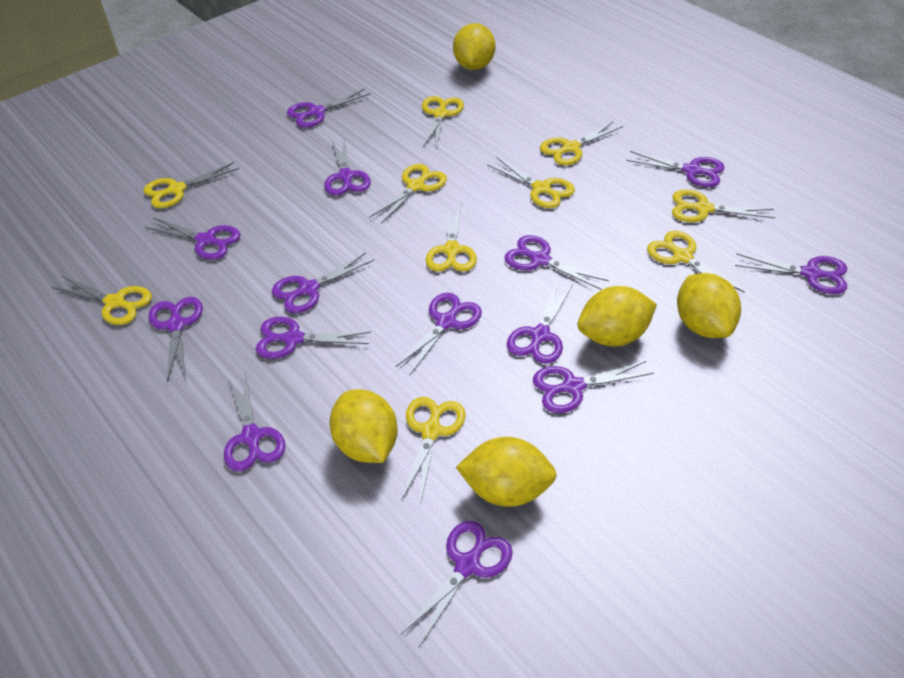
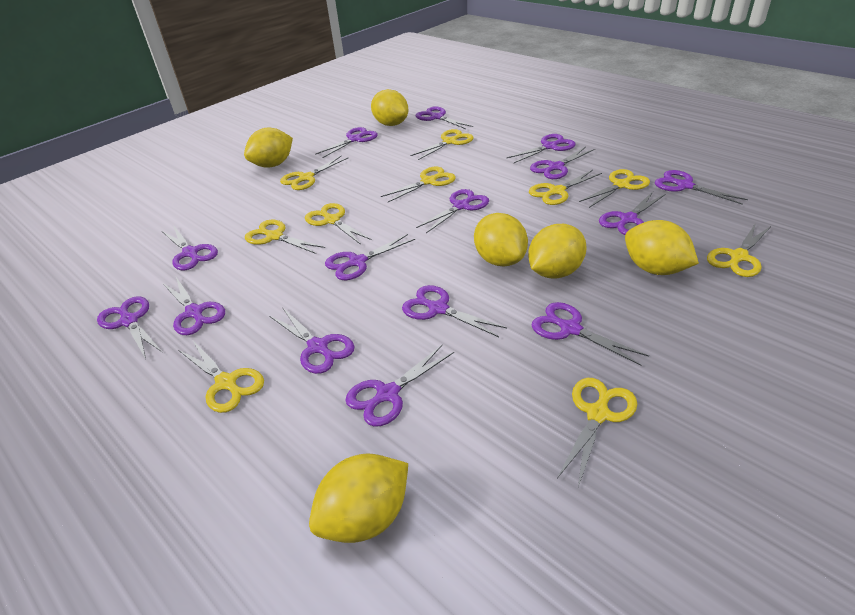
purple scissors: [145,217,240,260] [148,297,203,383] [224,372,285,471] [256,317,371,359] [272,252,374,313] [287,89,371,128] [324,137,371,196] [395,293,482,375] [401,521,513,648] [505,235,609,290] [507,283,573,364] [533,361,654,413] [626,151,725,187] [735,254,847,294] = 14 -> [97,296,163,359] [162,225,218,270] [163,277,225,335] [269,307,354,374] [315,127,378,158] [325,234,415,280] [345,345,454,427] [402,285,507,337] [416,107,473,129] [416,189,489,233] [507,134,576,163] [530,147,595,179] [531,302,649,366] [599,192,665,235] [655,170,748,205] = 15
yellow lemon: [330,389,398,463] [453,23,495,70] [456,437,557,507] [577,286,657,347] [677,273,741,338] = 5 -> [244,128,293,168] [309,453,408,543] [371,89,408,126] [474,213,528,266] [528,224,587,279] [625,220,699,275] = 6

